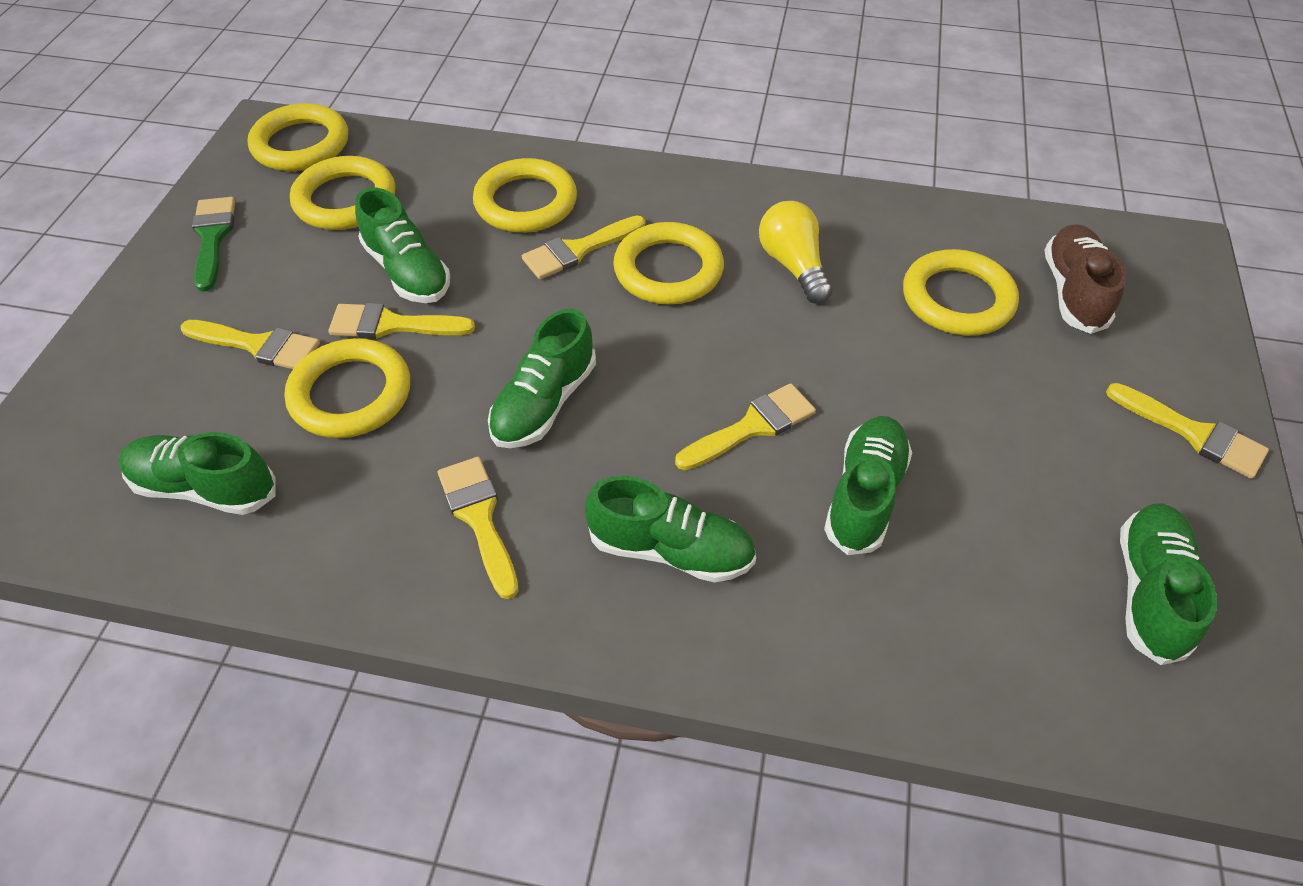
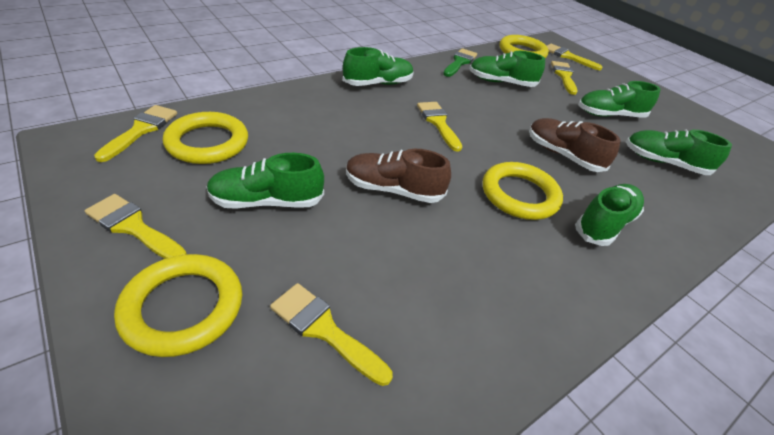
brown shoe: [1044,224,1126,334] = 1 -> [346,149,451,203] [529,118,621,172] = 2
yellow light bulb: [759,201,832,304] = 1 -> none = 0
yellow ring: [248,103,348,171] [284,338,410,438] [290,156,396,230] [473,158,577,233] [613,222,724,305] [903,249,1019,336] = 6 -> [114,254,242,357] [163,112,248,164] [483,162,563,220] [499,35,549,58] = 4

